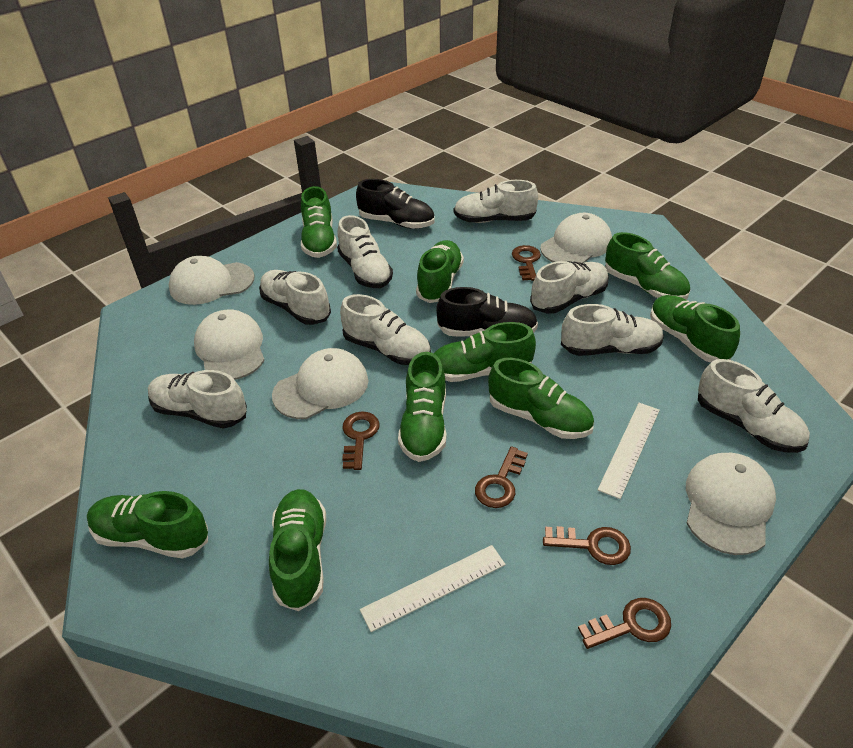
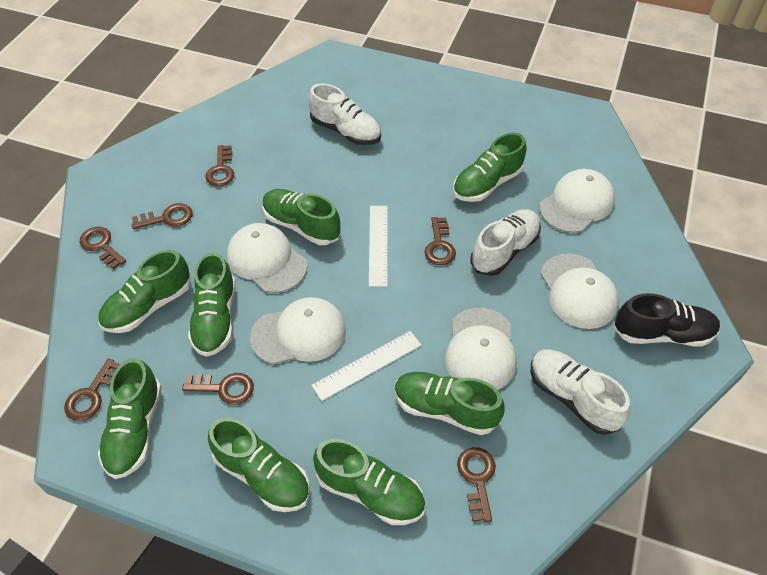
black shoe: [356,179,435,229] [436,287,538,337] = 2 -> [614,293,720,347] = 1
brown key: [342,412,380,470] [475,446,528,508] [512,245,541,281] [543,526,631,565] [578,598,671,649] = 5 -> [64,359,121,421] [79,227,126,269] [132,203,193,229] [182,373,254,405] [205,145,234,186] [424,217,456,265] [457,447,496,522] = 7
green shoe: [87,491,208,559] [269,489,326,611] [301,186,337,258] [398,352,446,462] [416,240,464,303] [434,322,536,382] [488,358,594,439] [605,232,690,300] [650,295,740,362] = 9 -> [98,250,191,333] [98,358,162,479] [188,252,236,357] [208,418,310,512] [263,189,341,245] [313,439,425,525] [394,372,505,435] [453,133,527,202] = 8
white shoe: [148,370,247,428] [259,270,331,325] [337,215,393,288] [340,294,431,365] [454,180,538,223] [530,261,609,314] [561,304,664,356] [698,359,810,453] = 8 -> [309,84,381,145] [470,209,541,276] [530,349,630,435] = 3

